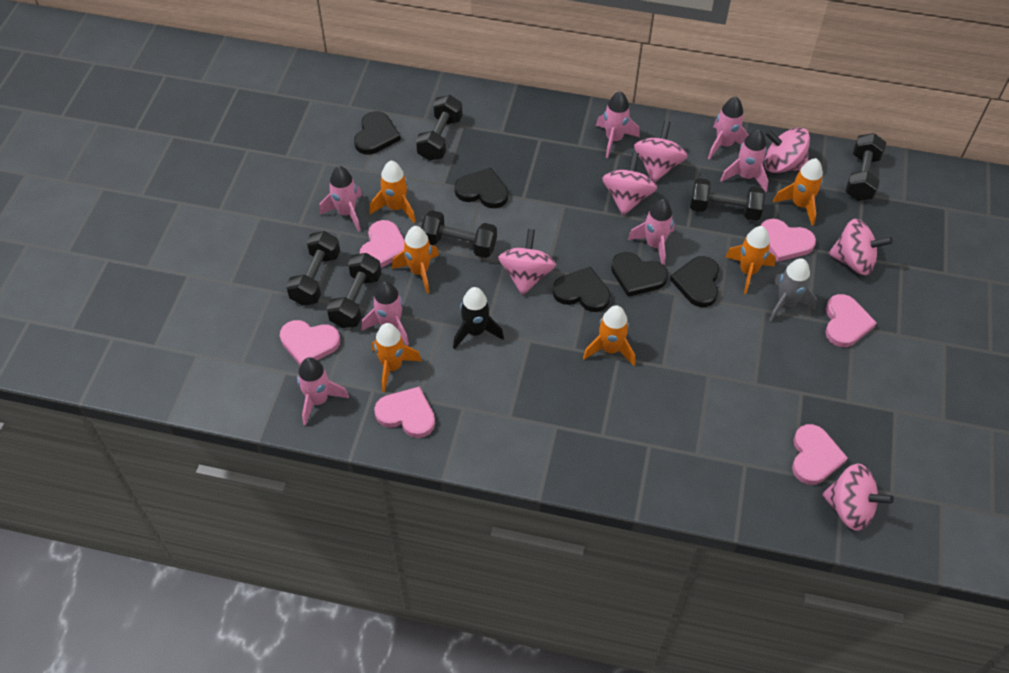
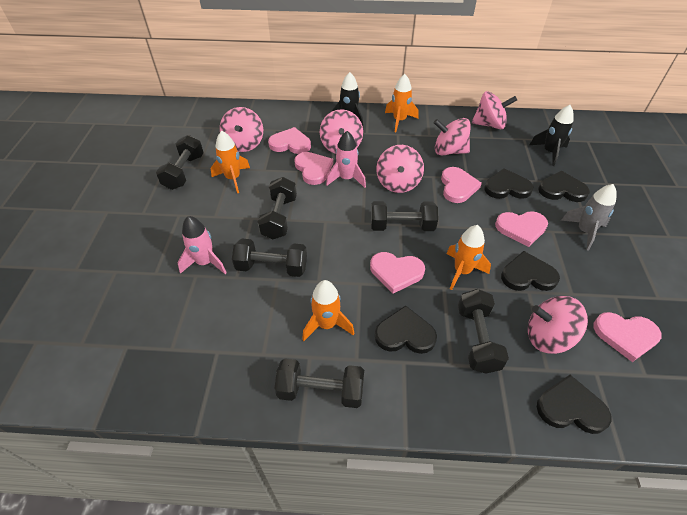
black rocket: [453,287,504,349] = 1 -> [331,72,363,126] [530,105,574,166] = 2
orange rocket: [369,161,416,223] [372,323,422,392] [392,226,439,294] [583,305,635,366] [725,226,776,294] [773,158,823,226] = 6 -> [211,131,250,193] [302,280,355,341] [385,74,419,132] [446,225,491,290] = 4
pink rocket: [297,357,349,426] [319,166,362,232] [361,281,409,345] [596,91,640,158] [628,199,675,266] [708,97,748,160] [720,129,768,192] = 7 -> [178,216,227,274] [326,131,366,188] = 2

